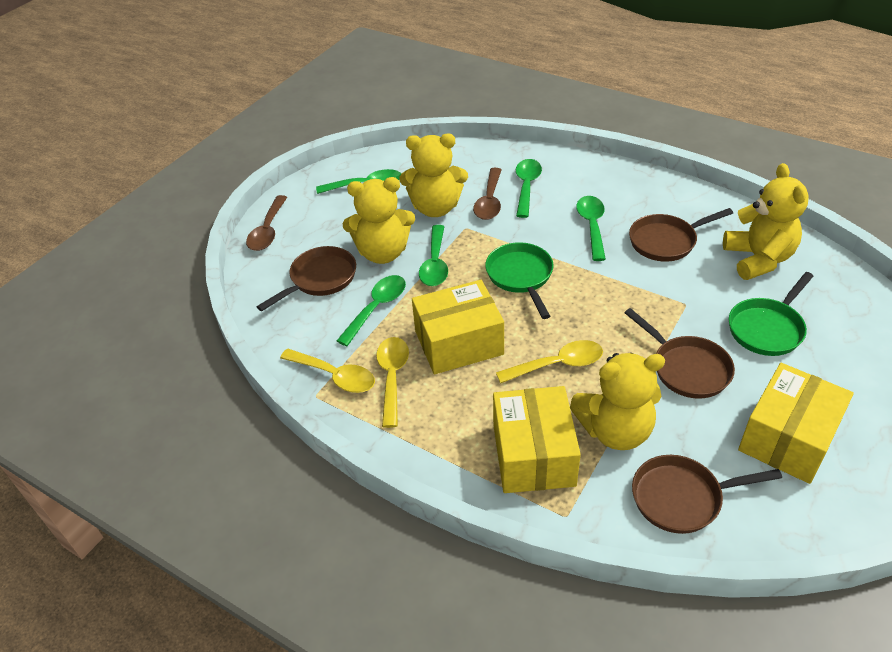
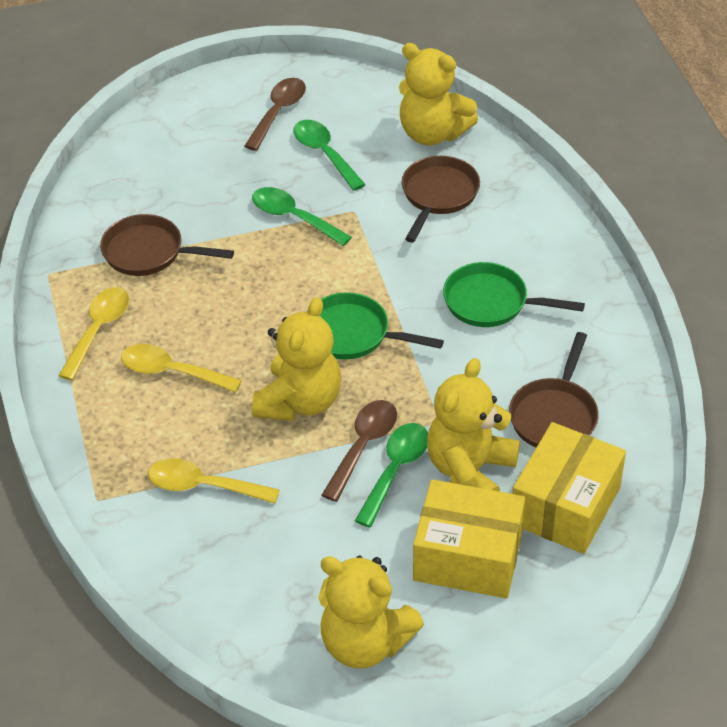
brown pan: [257,246,356,311] [625,308,735,399] [629,208,733,262] [632,455,782,534] = 4 -> [100,214,234,276] [402,156,480,243] [509,332,599,448] = 3
green spoon: [316,169,401,194] [337,275,406,346] [419,225,448,286] [516,159,542,218] [576,196,606,261] = 5 -> [252,187,352,246] [293,120,366,191] [355,423,428,527] = 3
yellow box: [412,280,504,374] [493,386,581,493] [738,363,854,484] = 3 -> [413,479,525,598] [513,422,626,554] = 2

